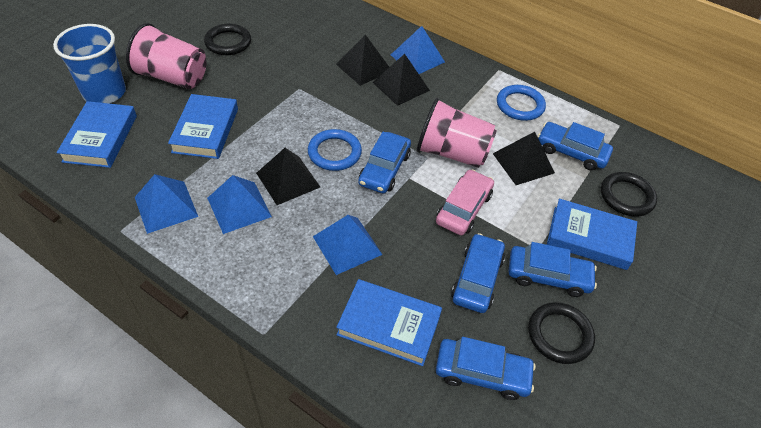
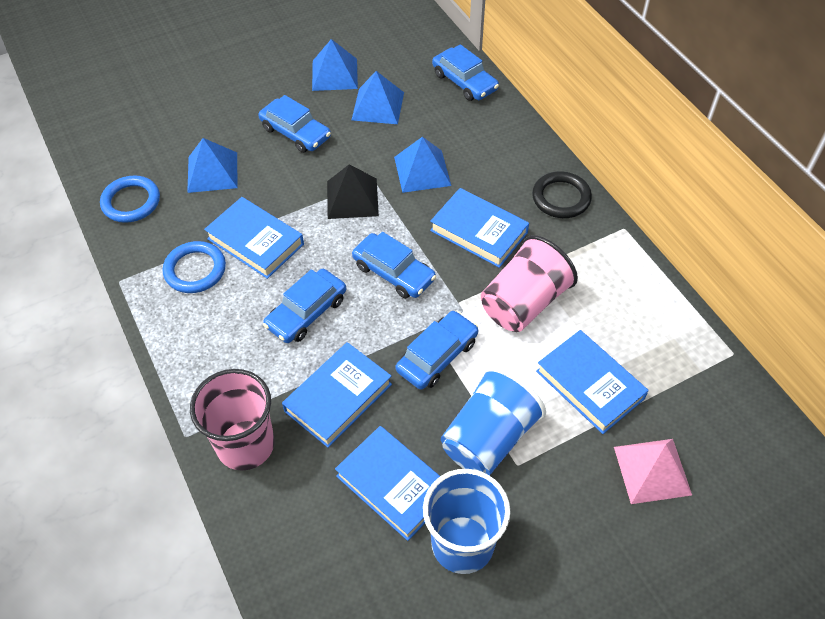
black pyramid: [256,148,320,205] [336,35,389,86] [372,54,430,106] [493,132,555,185] = 4 -> [327,164,379,219] = 1
black ring: [204,24,251,55] [528,302,595,364] [601,172,657,217] = 3 -> [532,171,592,218] = 1
blue book: [57,101,137,168] [168,94,238,159] [336,279,442,366] [547,199,637,270] = 4 -> [204,197,304,279] [282,342,392,448] [335,426,440,541] [430,188,529,268] [536,330,649,434] = 5
blue cup: [53,24,126,103] = 1 -> [423,469,510,574] [441,367,546,476] = 2
pink car: [436,169,494,235] = 1 -> none = 0
pink pyramid: none = 0 -> [614,439,692,504] = 1

